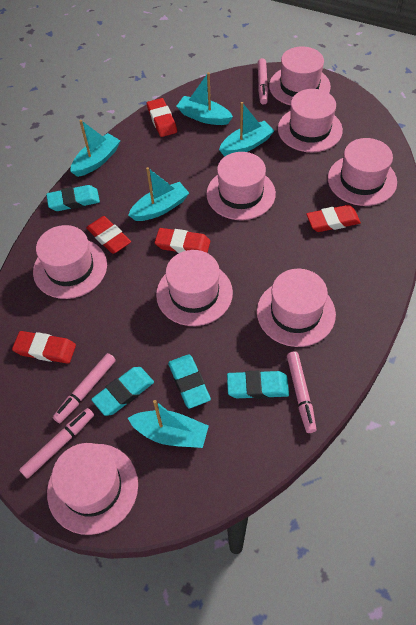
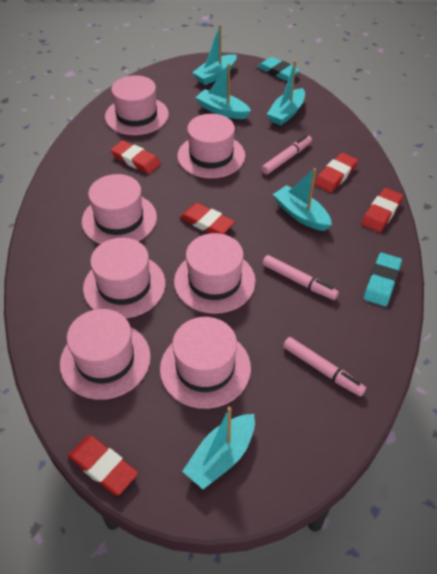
pink hat: [33,225,107,299] [47,443,138,535] [156,250,233,326] [206,152,276,220] [257,269,336,347] [269,47,331,106] [278,89,343,152] [328,138,397,206] = 8 -> [60,309,151,400] [82,174,157,244] [83,238,165,318] [105,75,169,135] [160,317,251,409] [174,233,256,314] [177,114,245,178] = 7
pink marker: [19,408,94,479] [53,353,116,423] [258,58,268,105] [287,351,317,433] = 4 -> [261,135,312,174] [262,255,339,300] [283,337,366,397] = 3
turquoise eraser: [46,185,100,211] [91,367,154,416] [168,354,211,409] [227,371,289,399] = 4 -> [257,57,300,81] [364,253,402,306] = 2

